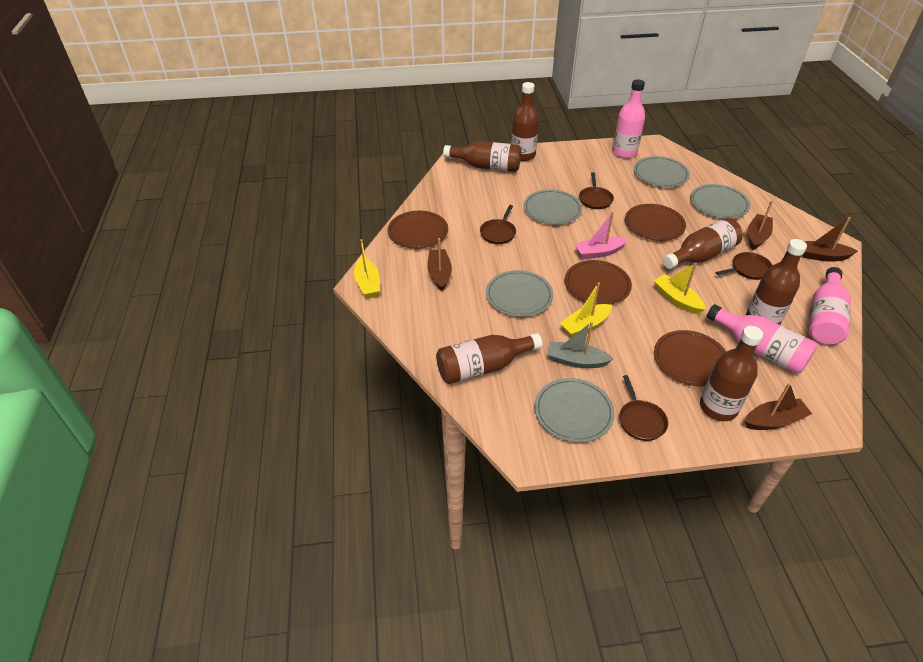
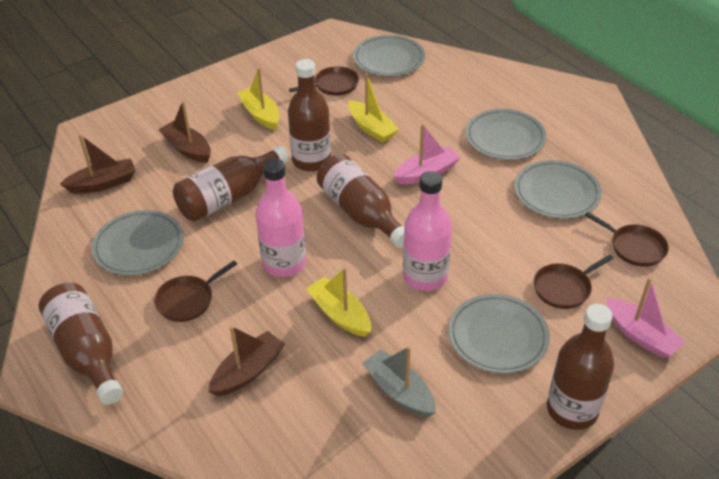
brown boat: [427,238,452,291] [745,383,812,430] [748,200,773,250] [802,217,858,262] = 4 -> [60,134,135,194] [158,101,211,163] [208,326,285,396] = 3
brown bottle: [436,333,542,384] [443,141,521,172] [511,82,539,161] [663,217,743,269] [700,326,763,421] [746,239,807,325] = 6 -> [38,283,123,405] [173,146,289,221] [288,59,331,172] [317,154,404,248] [547,304,614,430] = 5
brown plate: [387,211,448,249] [565,260,632,305] [625,204,686,241] [654,330,726,386] = 4 -> none = 0
pink boat: [575,211,628,259] = 1 -> [393,124,461,185] [606,277,686,358] = 2
pink bottle: [612,79,645,158] [707,304,817,374] [809,267,851,345] = 3 -> [256,158,306,277] [403,171,452,291] = 2

